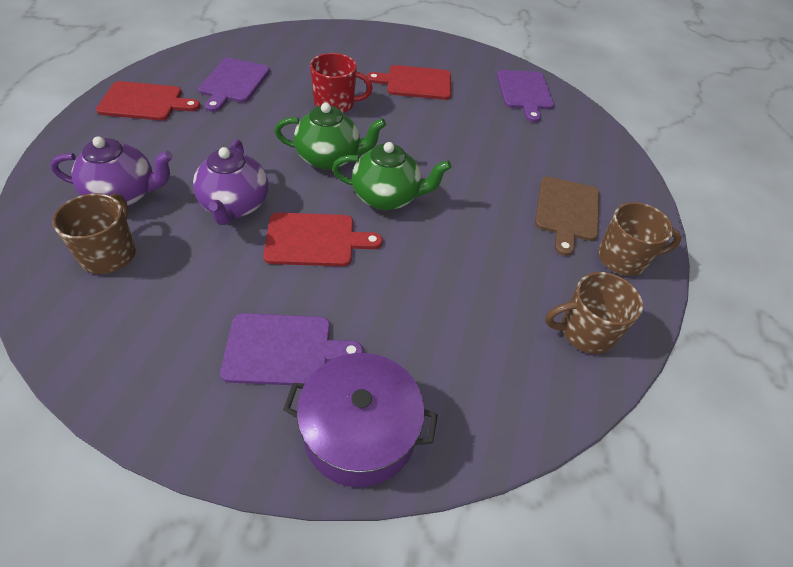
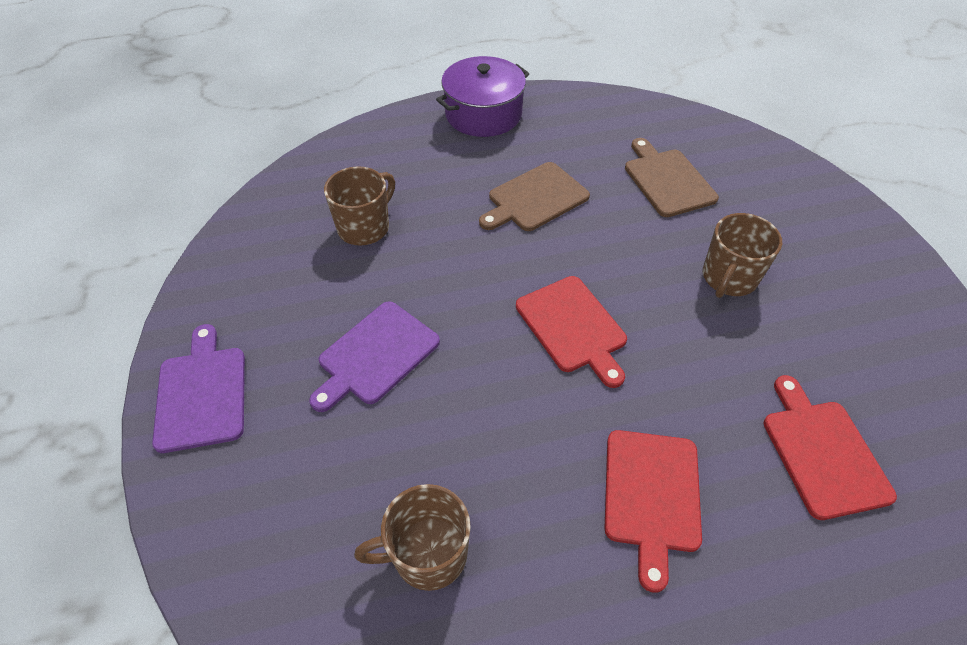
brown cutting board: [535,177,600,256] = 1 -> [479,162,590,231] [625,138,719,217] = 2
green teapot: [274,103,386,170] [332,142,451,210] = 2 -> none = 0
purple cutting board: [198,58,270,112] [220,313,363,385] [497,70,554,122] = 3 -> [152,324,245,453] [309,301,440,412] = 2
purple teapot: [50,136,173,207] [193,139,268,225] = 2 -> none = 0
red mug: [310,53,373,113] = 1 -> none = 0

